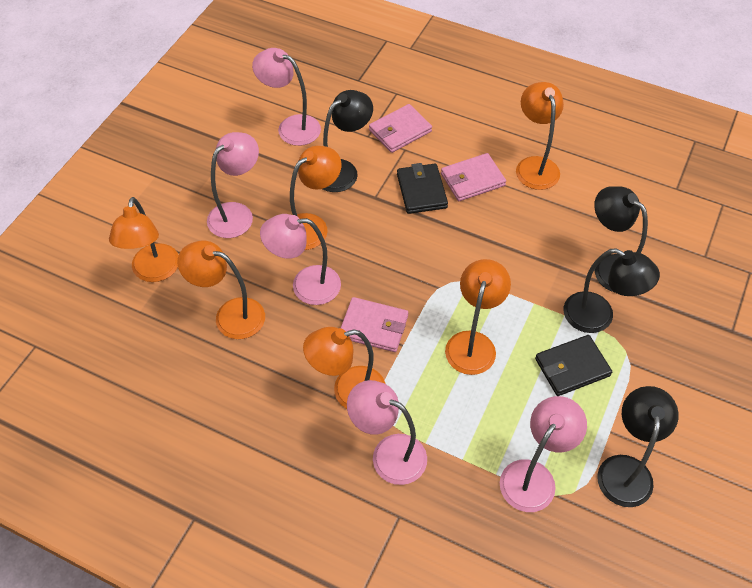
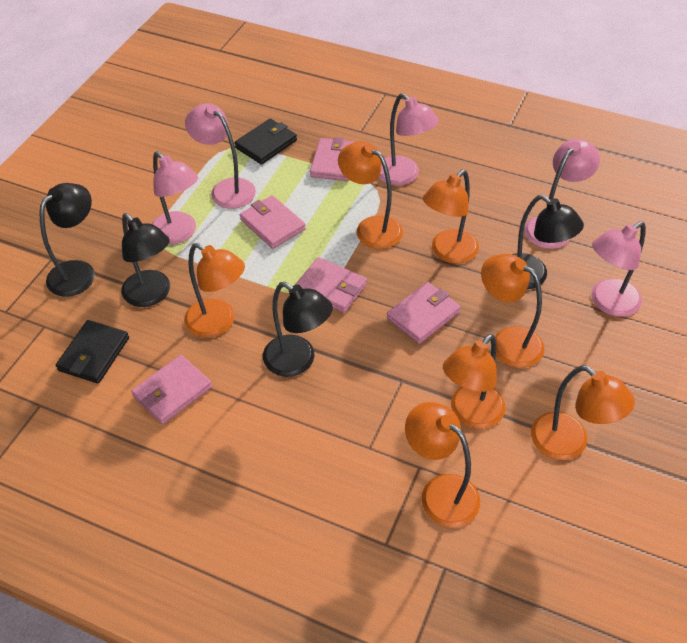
orange lamp: [109,197,179,282] [177,240,265,339] [290,146,341,250] [303,327,386,409] [445,259,511,375] [516,82,564,190] = 6 -> [184,243,245,338] [338,141,403,249] [405,402,480,527] [423,170,479,264] [443,334,506,429] [481,254,545,368] [531,365,635,460] = 7
pink wallet: [341,297,408,352] [369,104,432,153] [441,153,506,201] = 3 -> [131,355,212,425] [240,195,306,249] [295,257,367,313] [310,137,354,181] [387,282,461,344] = 5

